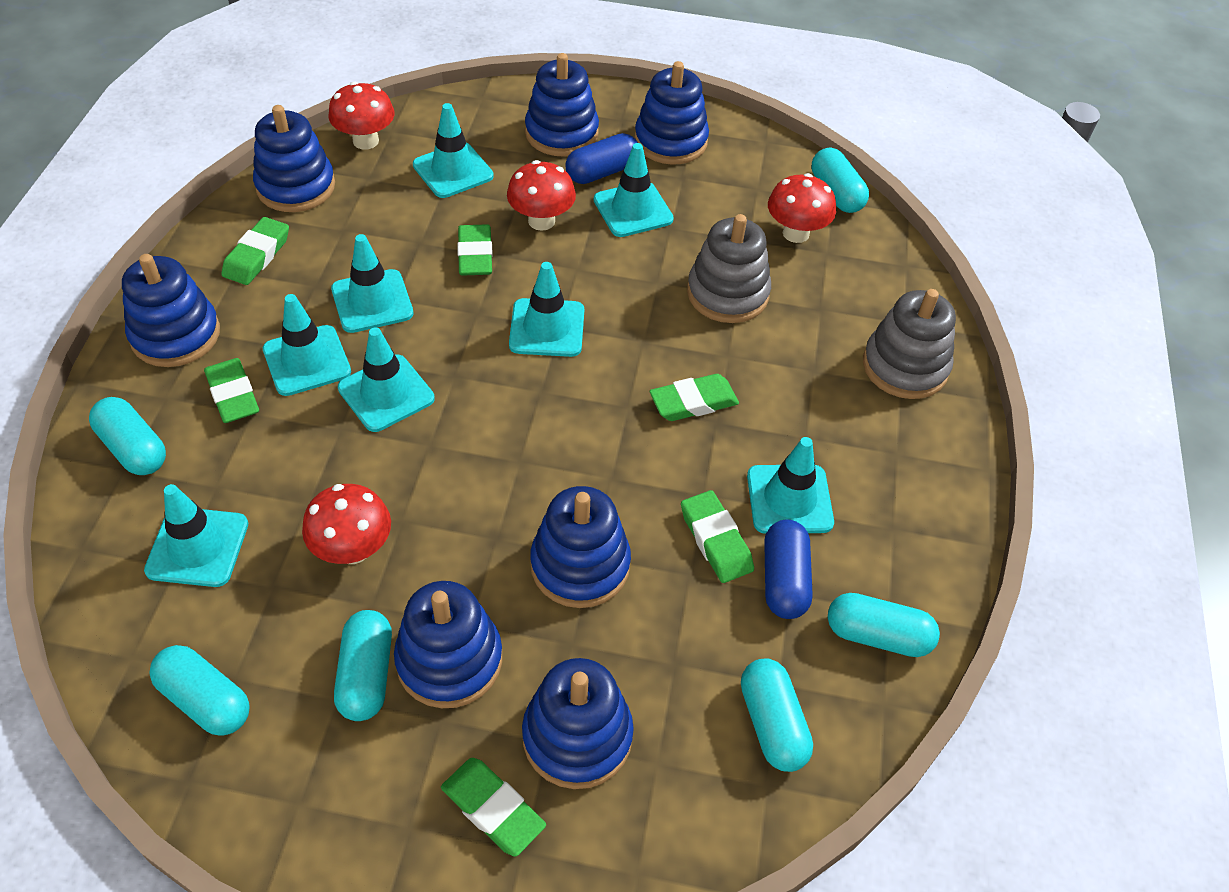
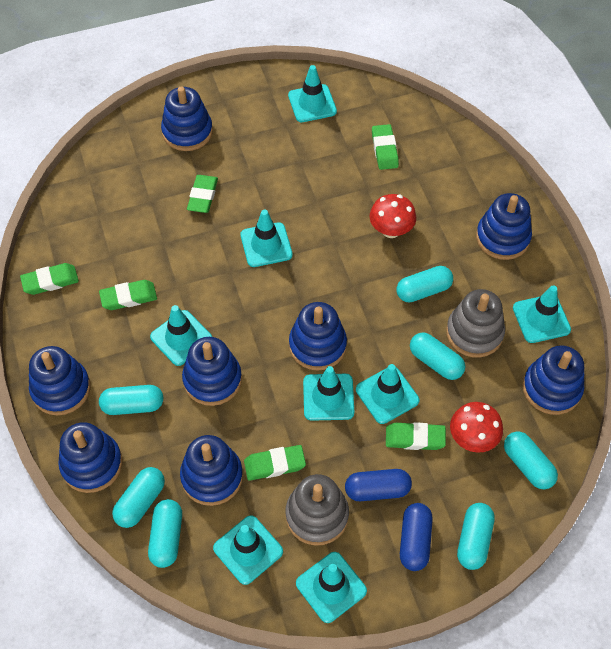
blue stacking toy: [122,254,220,367] [253,105,335,212] [394,581,502,708] [522,658,634,789] [525,53,599,157] [530,486,631,608] [635,61,709,165] = 7 -> [29,346,91,415] [58,422,122,493] [161,86,213,151] [180,435,243,506] [182,337,242,406] [289,302,347,371] [476,193,532,260] [522,345,584,415] = 8
red mushroom: [302,484,391,564] [328,82,394,149] [507,160,576,231] [768,173,836,243] = 4 -> [370,194,416,238] [450,402,503,453] = 2
turquoise capsule: [89,397,166,475] [149,645,250,736] [334,610,392,721] [741,659,813,772] [812,147,869,213] [828,593,940,657] = 6 -> [99,385,163,415] [112,467,165,528] [148,499,182,568] [397,266,453,303] [410,332,466,380] [457,503,495,570] [504,431,558,490] = 7

